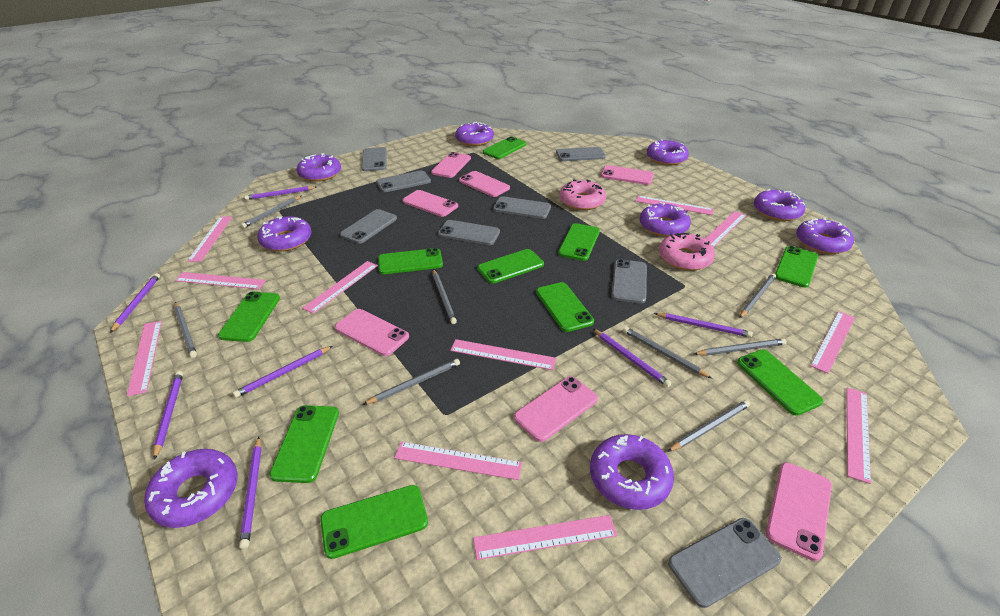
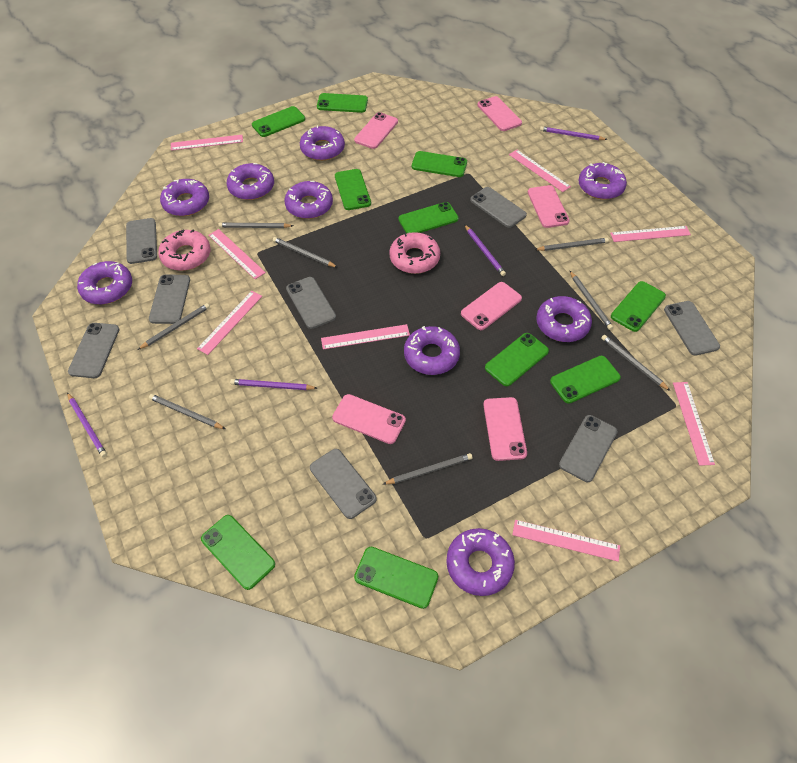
pink phone: [335,309,409,356] [403,190,458,217] [431,152,471,178] [459,171,510,197] [514,376,598,442] [601,165,654,185] [766,462,832,561] = 7 -> [332,394,406,444] [354,112,398,149] [461,282,522,330] [477,96,522,131] [483,397,527,461] [528,185,570,228] = 6
pink ruler: [127,321,162,396] [174,272,266,289] [187,216,232,262] [302,261,378,314] [394,442,522,480] [450,339,556,370] [473,515,617,560] [636,196,713,215] [705,211,746,247] [810,311,855,374] [847,387,871,484] = 11 -> [171,135,243,151] [197,291,262,355] [208,229,266,279] [321,324,410,350] [509,150,571,192] [512,520,620,562] [610,226,691,242] [673,382,715,466] = 8
purple pencil: [110,273,160,333] [153,371,183,460] [233,346,333,398] [239,437,261,549] [245,186,317,200] [593,329,671,387] [654,313,753,338] = 7 -> [67,393,107,458] [230,379,317,390] [465,225,506,276] [540,126,608,140] = 4

